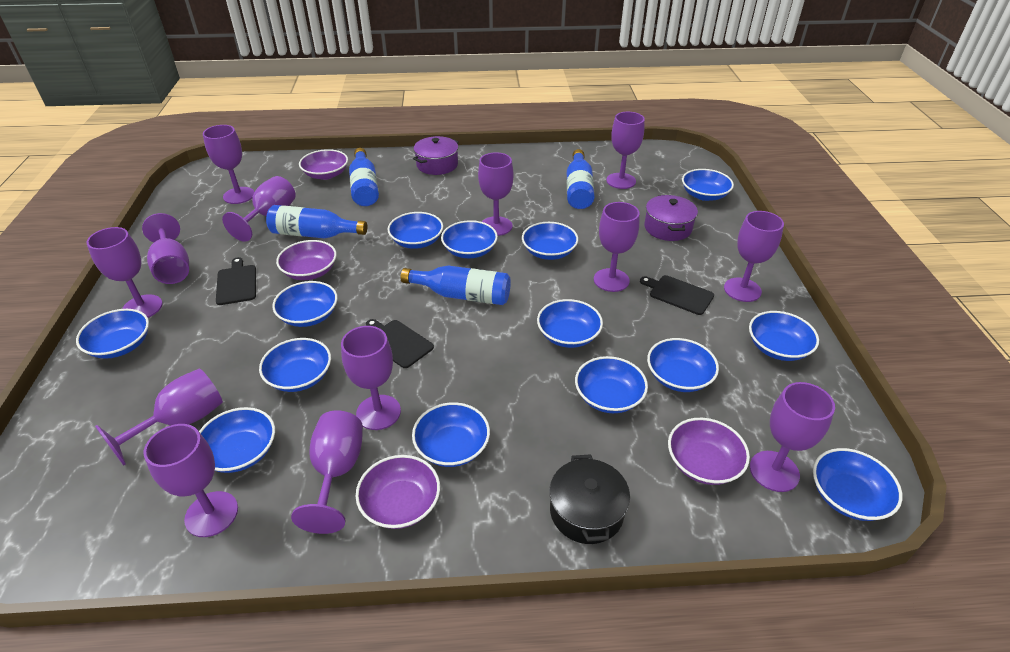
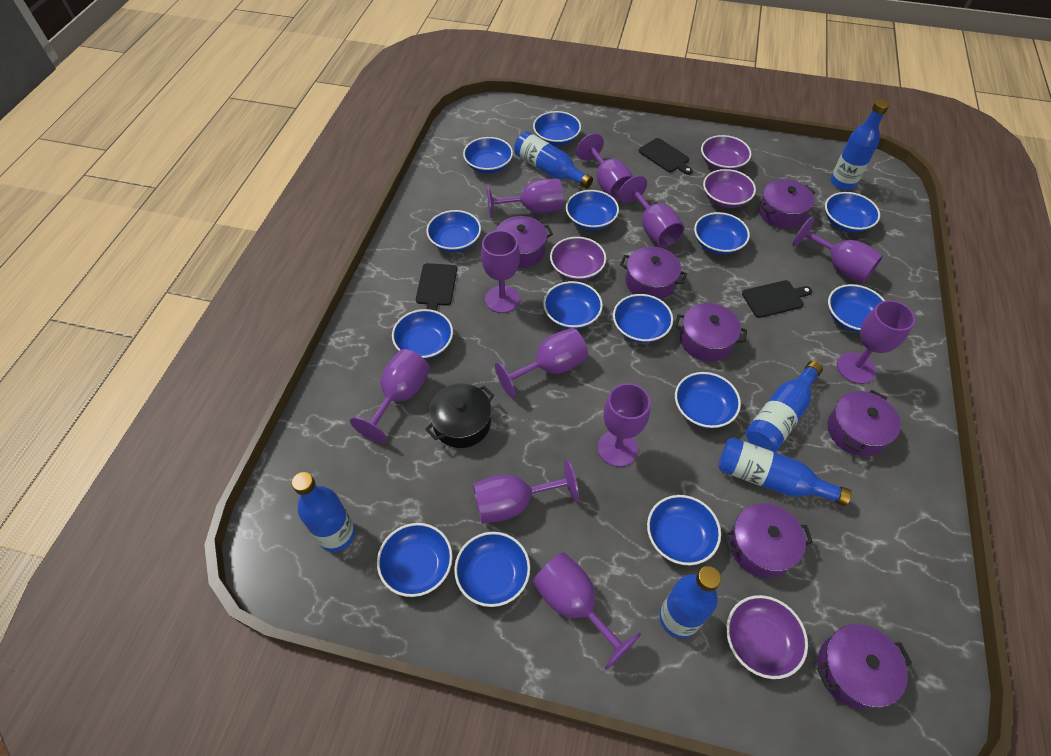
blue bottle: [266,205,367,238] [349,148,379,206] [401,266,511,305] [567,149,594,209] = 4 -> [292,472,355,552] [514,131,593,189] [659,566,721,638] [718,438,851,506] [746,361,823,452] [830,99,889,190] = 6
purple goblet: [86,227,163,318] [95,369,223,466] [142,213,189,284] [144,424,238,537] [203,125,254,204] [222,176,296,242] [291,411,363,534] [341,326,401,430] [478,152,514,236] [594,202,640,292] [606,112,645,189] [724,211,784,302] [750,382,835,492] = 13 -> [350,349,430,443] [473,459,579,524] [481,230,520,313] [487,179,563,218] [495,328,588,398] [533,553,641,670] [576,133,633,201] [598,383,650,467] [619,175,684,247] [792,216,883,284] [837,300,915,384] = 11
purple pot: [413,136,459,175] [644,195,698,241] = 2 -> [496,216,553,268] [620,246,687,300] [675,303,747,361] [724,503,813,578] [759,179,815,228] [817,624,912,710] [828,390,901,456] = 7

